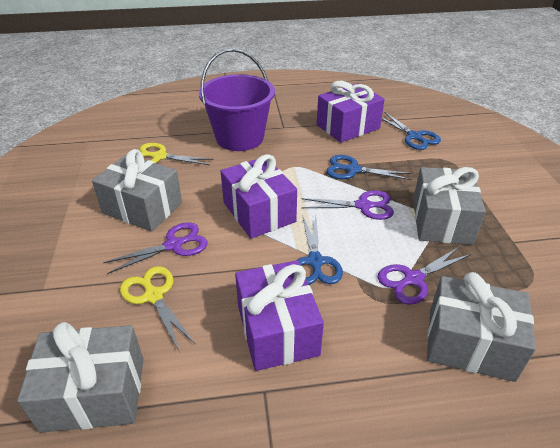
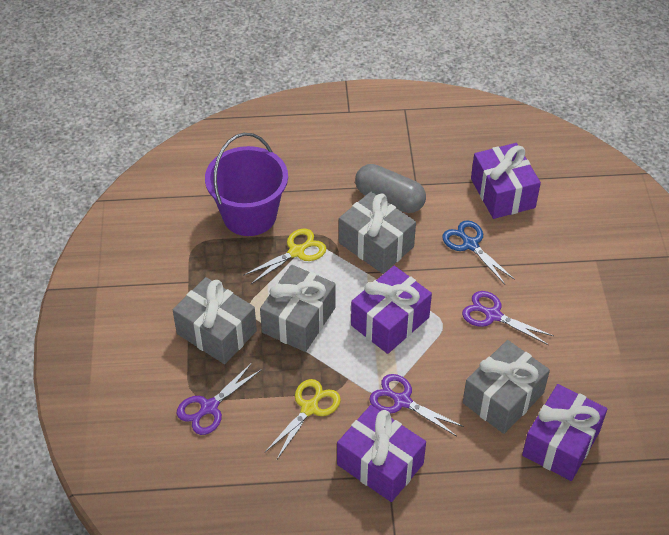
blue scissors: [298,215,343,285] [326,155,412,180] [382,112,441,150] = 3 -> [442,220,515,284] = 1
grey capsule: none = 0 -> [355,164,426,213] = 1
purple gift: [221,154,297,239] [235,260,324,371] [317,81,385,143] = 3 -> [337,405,426,502] [351,266,432,354] [471,143,541,219] [522,384,607,481] = 4

